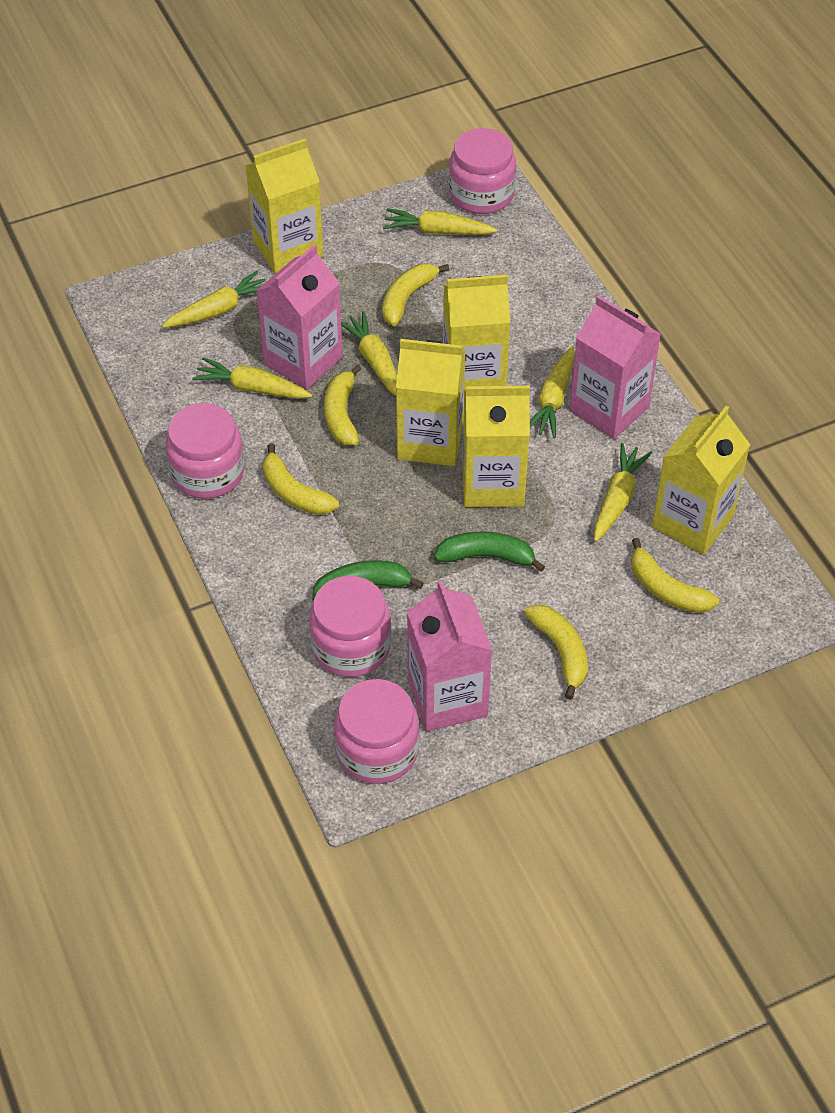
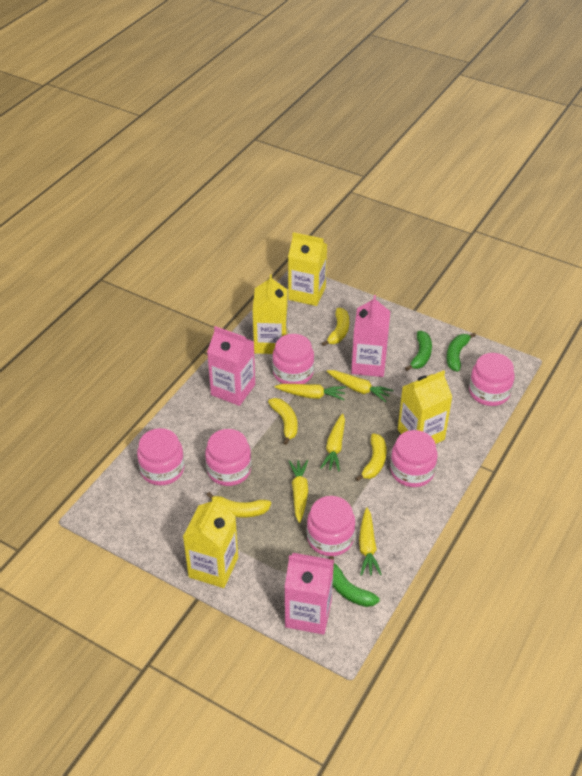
green banana: [312,560,423,601] [434,532,545,572] = 2 -> [329,556,379,607] [405,331,432,371] [447,333,476,372] = 3
pink jar: [166,403,244,499] [309,576,392,677] [334,679,419,784] [449,128,516,214] = 4 -> [137,428,184,485] [205,429,251,486] [272,334,314,384] [307,496,355,556] [390,430,437,487] [469,353,515,406] = 6
yellow banana: [263,443,339,515] [324,365,361,445] [382,264,450,326] [524,604,588,700] [631,538,719,613] = 5 -> [207,492,271,518] [268,398,298,445] [321,308,349,346] [355,433,387,482] = 4
yellow carrot: [162,270,265,328] [192,357,312,399] [341,311,397,396] [383,208,498,235] [530,346,575,438] [594,443,652,542] = 6 -> [275,384,346,400] [289,460,308,523] [321,414,345,471] [327,370,393,402] [359,508,382,576] = 5
yellow carton: [245,139,324,274] [396,339,466,466] [443,275,510,389] [462,386,530,507] [652,406,750,555] = 5 -> [183,496,238,588] [253,274,288,354] [288,232,327,306] [398,370,452,444] = 4

